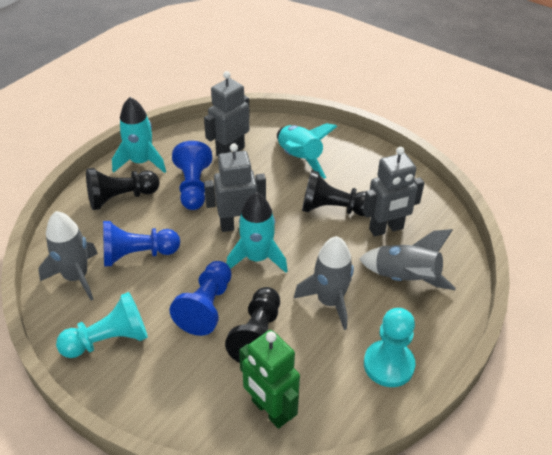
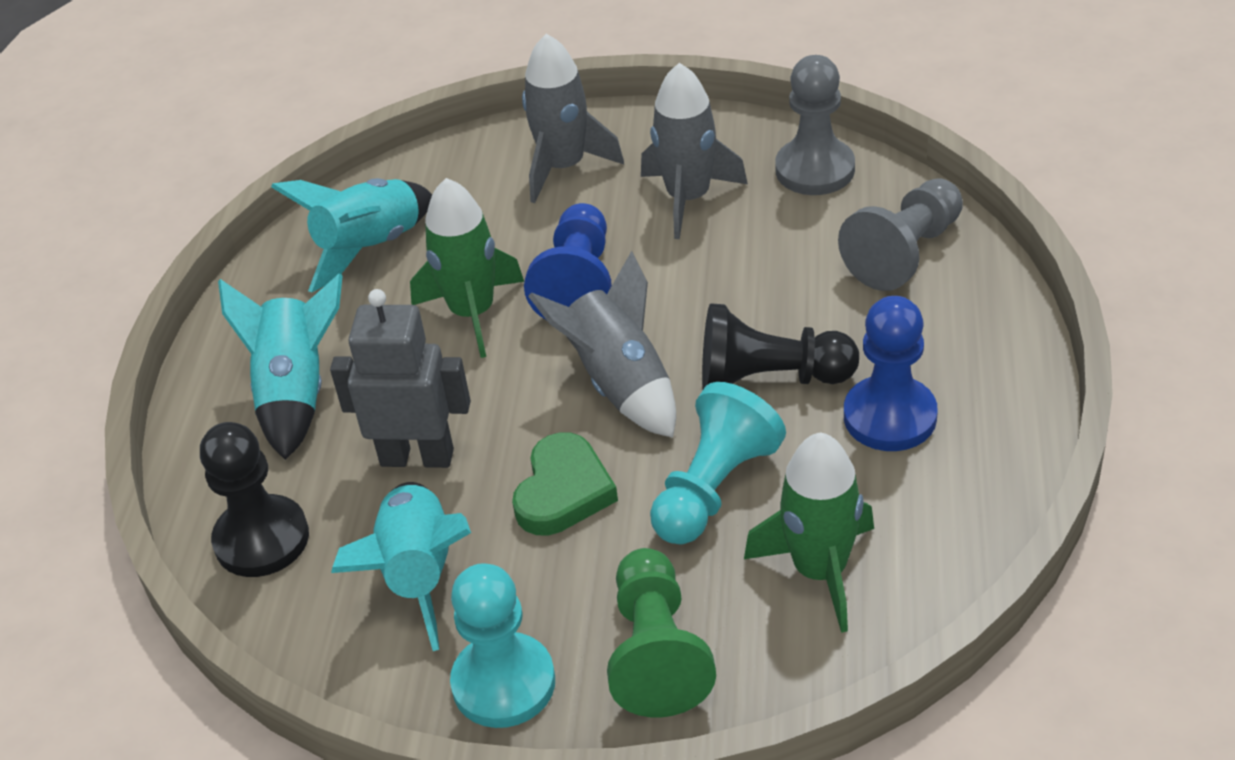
black pawn: [86,168,160,210] [225,287,280,363] [302,170,366,216] = 3 -> [200,422,309,577] [702,303,859,389] = 2
blue pawn: [103,221,180,266] [170,261,232,336] [172,141,212,210] = 3 -> [524,203,612,320] [844,296,938,451] = 2
green heart: none = 0 -> [512,432,618,535] = 1
green pawn: none = 0 -> [607,548,716,718] = 1
green robot: [239,330,300,429] = 1 -> none = 0
green rocket: none = 0 -> [410,178,524,358] [744,432,874,633] = 2
grey pawn: none = 0 -> [775,55,855,195] [838,178,963,291] = 2
grey robot: [204,71,250,157] [204,143,266,232] [363,147,424,237] = 3 -> [330,289,471,468] = 1

